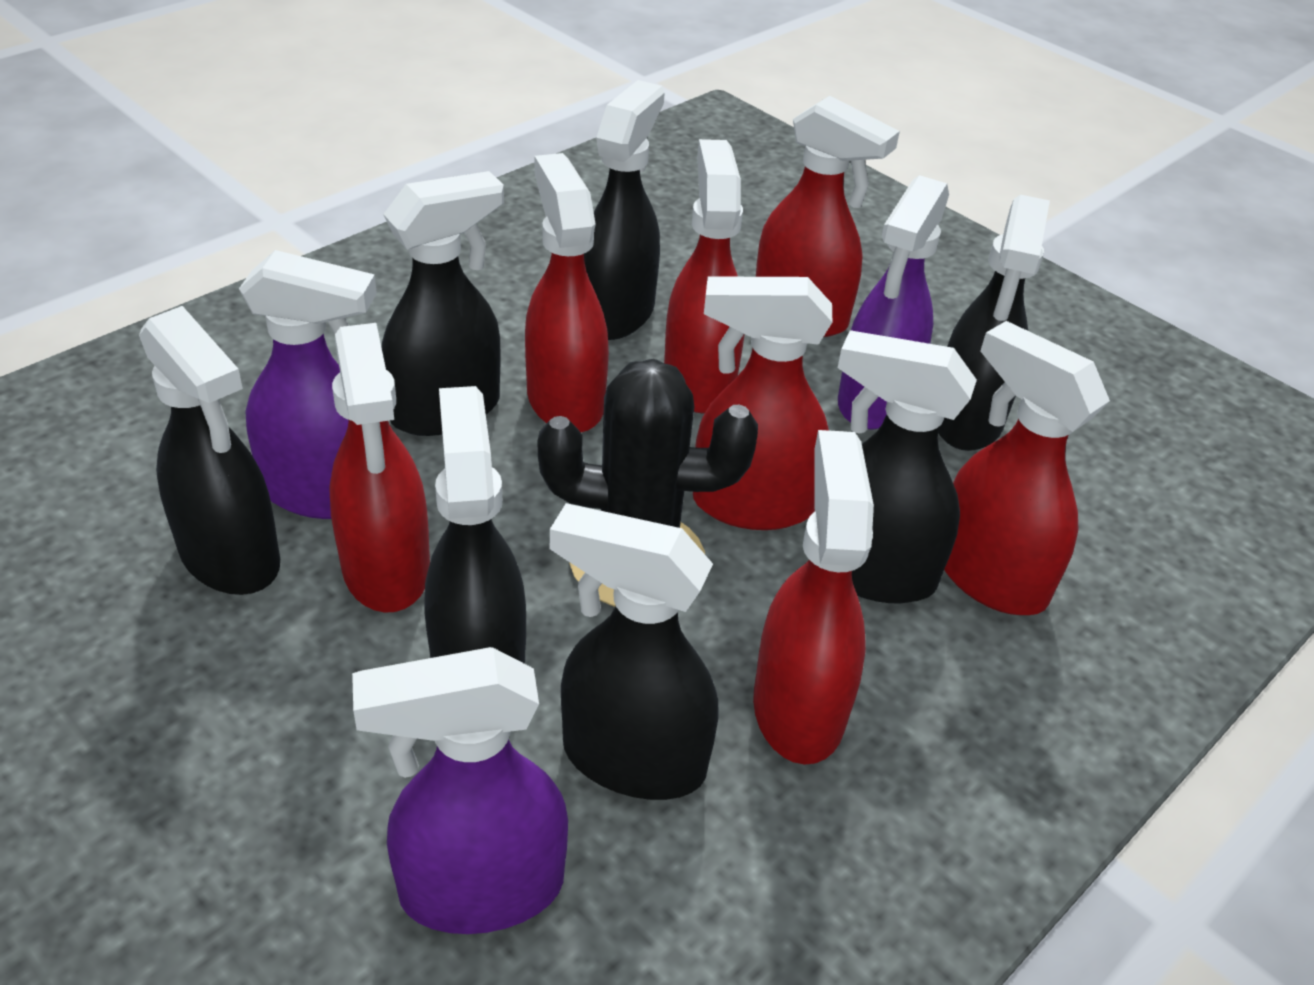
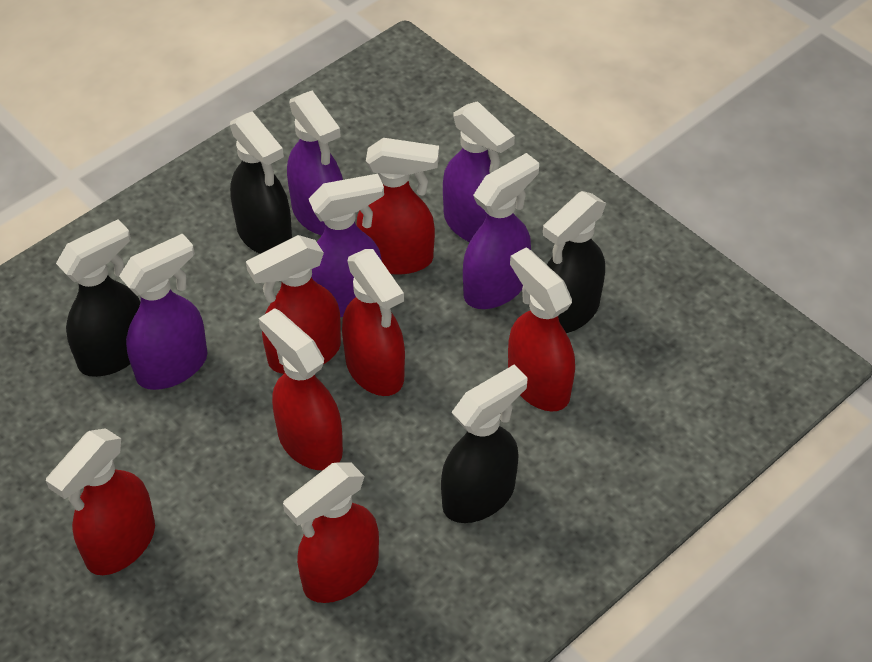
black cactus: [538,359,758,607] = 1 -> none = 0
black spray bottle: [139,306,280,595] [381,171,504,436] [424,386,526,664] [550,503,719,800] [584,80,665,340] [838,330,977,603] [938,195,1050,451] = 7 -> [56,220,140,377] [230,111,292,254] [441,365,528,523] [543,191,606,333] = 4
purple spray bottle: [239,250,377,519] [352,647,568,934] [838,175,949,430] = 3 -> [119,233,207,390] [287,91,343,235] [309,174,384,317] [443,101,515,242] [463,153,539,309] = 5

